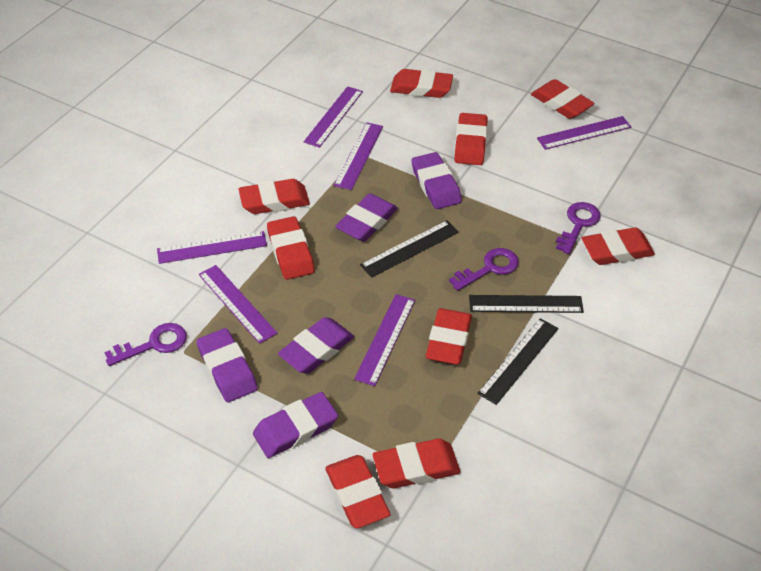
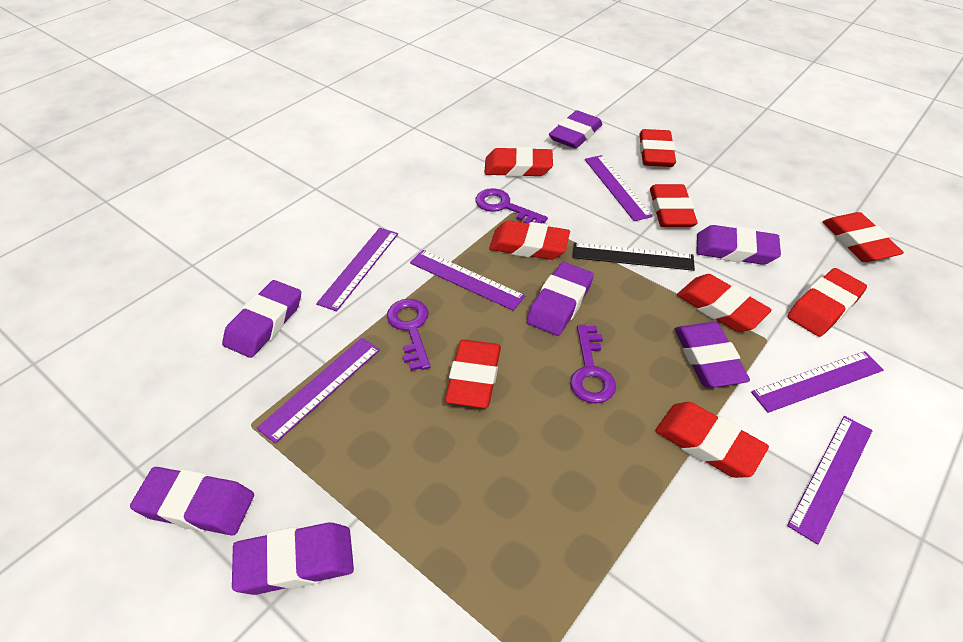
black ruler: [360,220,459,278] [469,295,584,313] [477,318,559,405] = 3 -> [572,243,695,271] = 1
purple eraser: [196,328,258,402] [253,392,338,458] [278,317,354,374] [335,193,398,242] [411,152,462,209] = 5 -> [130,467,254,536] [222,280,301,358] [232,523,354,595] [526,262,594,336] [549,110,603,149] [675,322,750,387] [696,225,781,265] = 7

